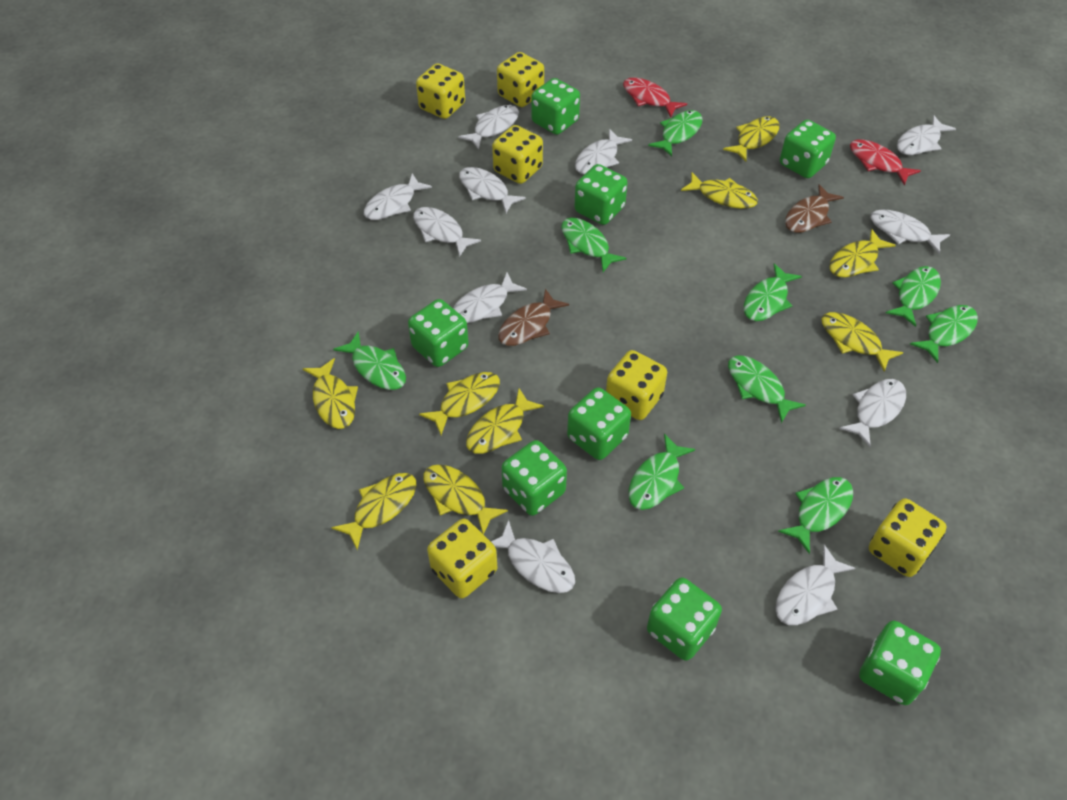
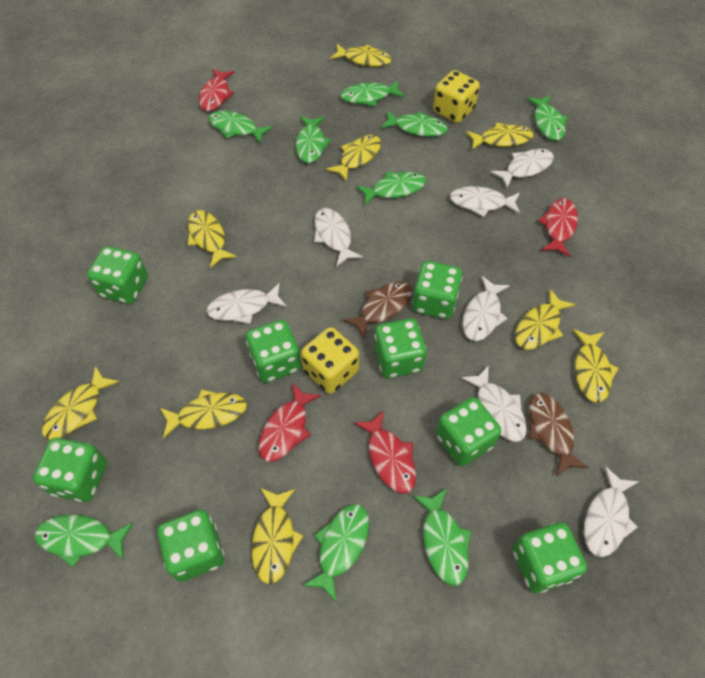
red fish: [623,77,687,117] [850,139,921,185] = 2 -> [199,69,235,111] [259,383,321,462] [354,410,416,494] [538,199,578,257] = 4
white fish: [364,173,432,220] [413,207,481,257] [453,272,527,323] [458,105,519,150] [459,167,526,213] [491,519,575,593] [575,129,632,174] [775,545,856,625] [839,379,906,447] [870,209,950,254] [897,115,956,155] = 11 -> [206,283,287,324] [314,208,363,267] [450,186,520,217] [461,365,527,442] [462,276,510,341] [491,149,554,188] [584,466,639,557] = 7
yellow dice: [416,63,465,119] [427,519,497,598] [492,125,543,184] [497,52,544,107] [606,350,667,420] [869,498,947,577] = 6 -> [301,327,359,394] [433,70,480,123] = 2

